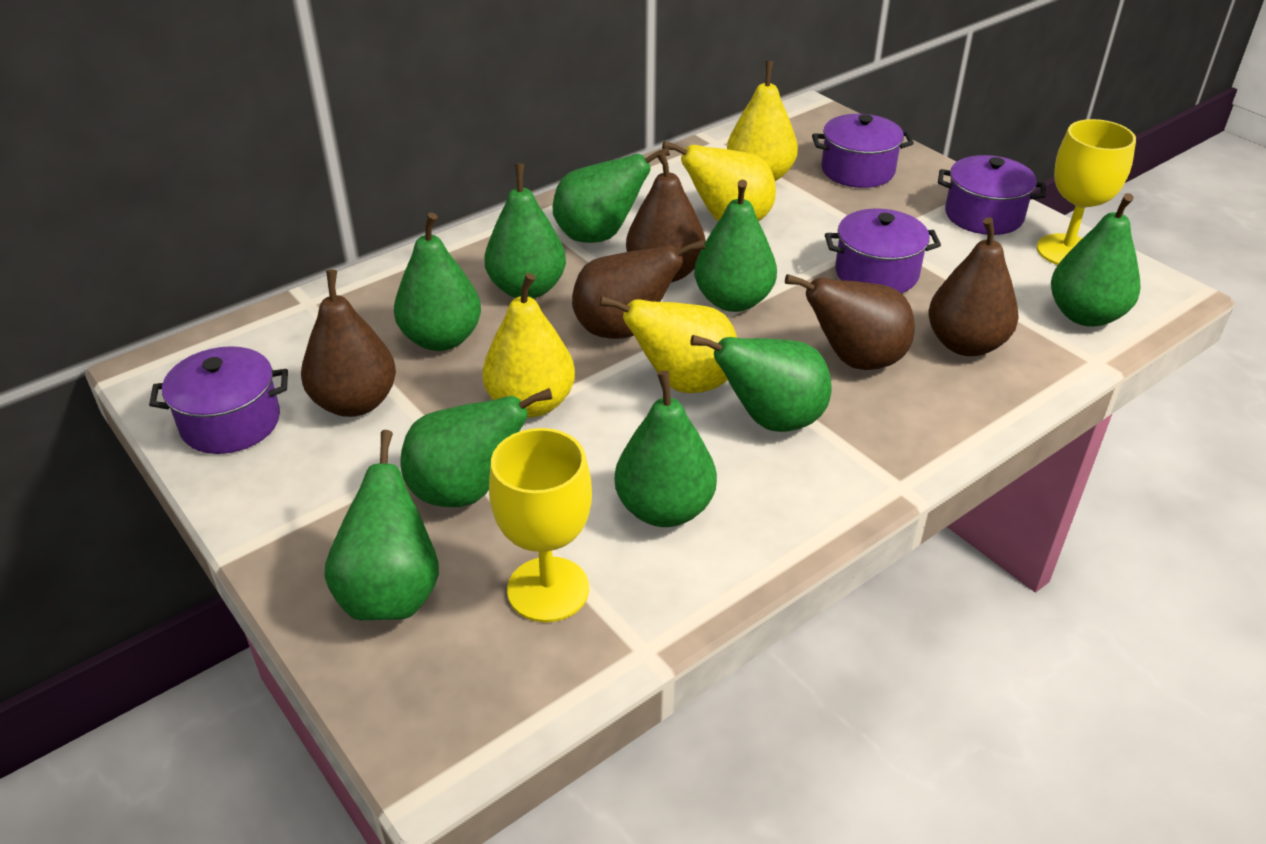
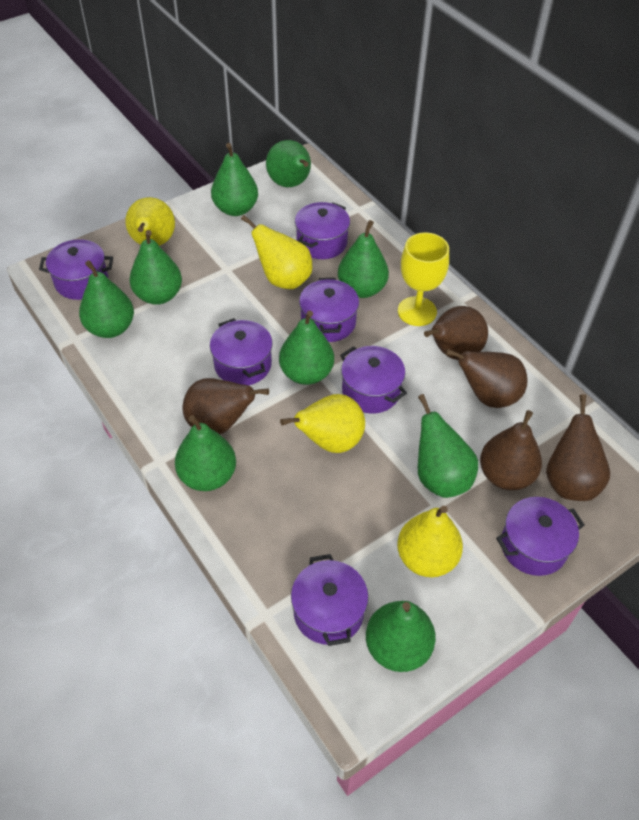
purple pot: [149,346,288,454] [812,114,914,188] [825,208,941,293] [938,155,1046,235] = 4 -> [39,239,113,300] [210,318,273,385] [291,554,368,646] [295,202,350,259] [299,278,359,342] [340,346,407,414] [496,497,585,576] = 7
yellow goblet: [489,428,592,622] [1037,119,1136,265] = 2 -> [398,232,449,326] = 1

